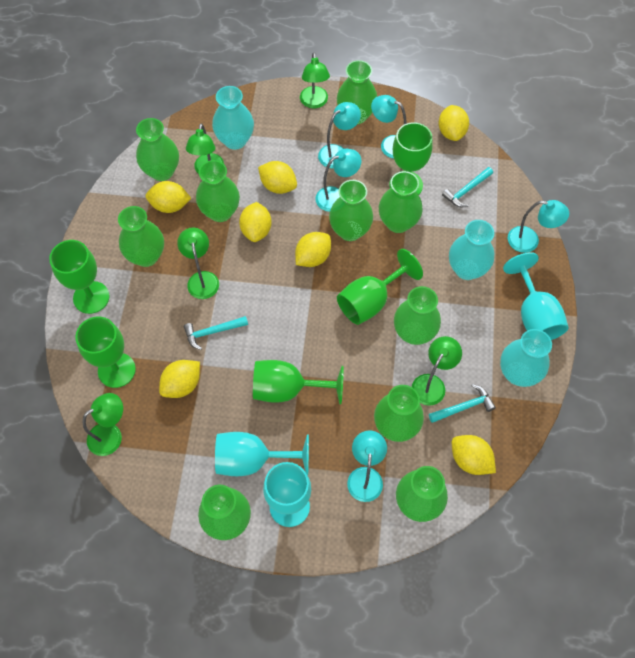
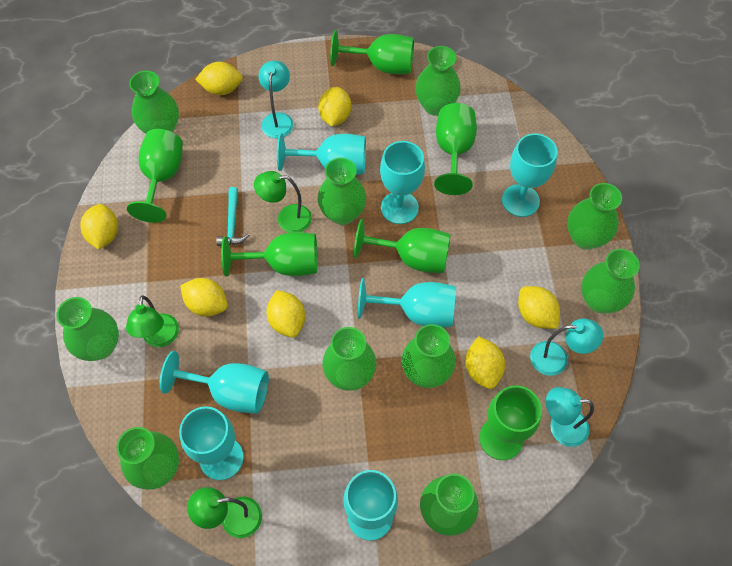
green goblet: [49,240,110,314] [75,317,136,388] [253,360,344,404] [337,249,423,325] [389,122,433,195] = 5 -> [127,129,183,223] [221,232,318,277] [330,30,414,74] [354,219,451,273] [434,103,477,195] [479,385,542,460] = 6
green lamp: [82,393,123,456] [177,227,219,299] [186,123,224,174] [300,52,330,108] [412,336,462,406] = 5 -> [126,296,179,347] [187,487,262,538] [254,171,312,233] = 3
turquoise goblet: [215,432,309,476] [263,462,311,527] [503,252,568,340] = 3 -> [160,351,269,414] [179,406,244,480] [277,133,366,175] [343,470,398,540] [358,278,456,327] [380,141,425,224] [502,133,557,217] = 7
turquoise hammer: [184,316,248,350] [429,384,496,423] [442,167,493,207] = 3 -> [216,187,249,246] = 1
turquoise lamp: [316,149,362,212] [318,102,361,168] [347,431,387,502] [371,95,406,159] [508,200,569,253] = 5 -> [258,60,293,138] [530,319,603,376] [546,387,594,447] = 3
turquoise vase: [212,86,254,150] [449,220,494,280] [500,329,552,387] = 3 -> none = 0

